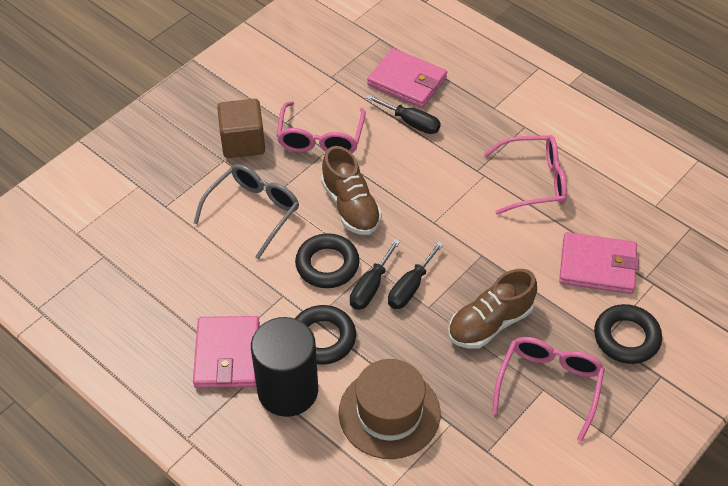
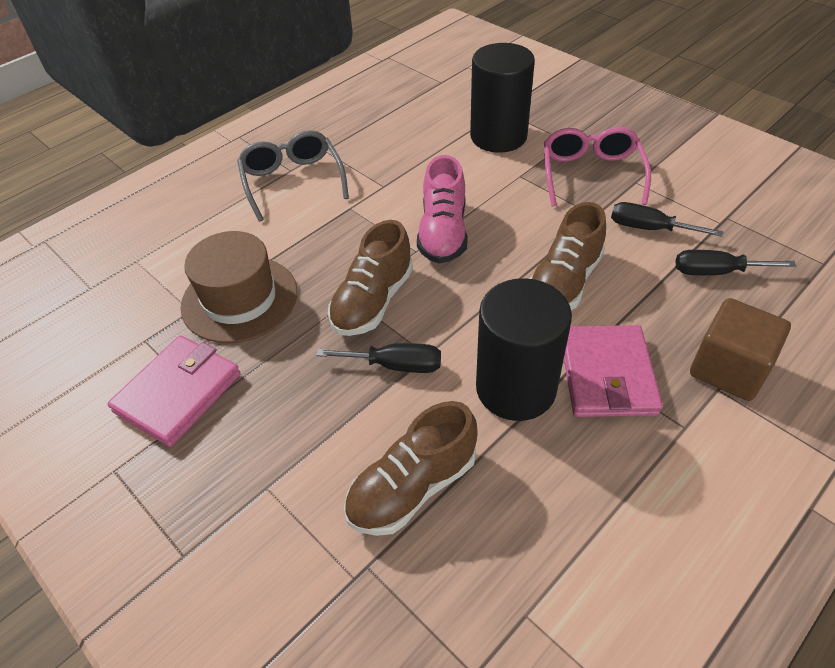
black cylinder: [251,317,318,417] = 1 -> [470,43,535,153] [476,278,572,421] = 2
black ring: [295,233,360,288] [295,305,356,365] [594,304,662,364] = 3 -> none = 0
brown shoe: [321,146,382,235] [448,269,537,349] = 2 -> [328,220,413,336] [344,401,478,536] [530,202,606,310] = 3
pink glasses: [277,101,366,153] [484,135,567,215] [492,337,605,441] = 3 -> [544,127,651,207] = 1
pink shoe: none = 0 -> [417,155,468,263] = 1
pink wallet: [193,316,260,388] [367,48,447,108] [559,232,639,294] = 3 -> [107,335,240,447] [564,325,663,417] = 2

